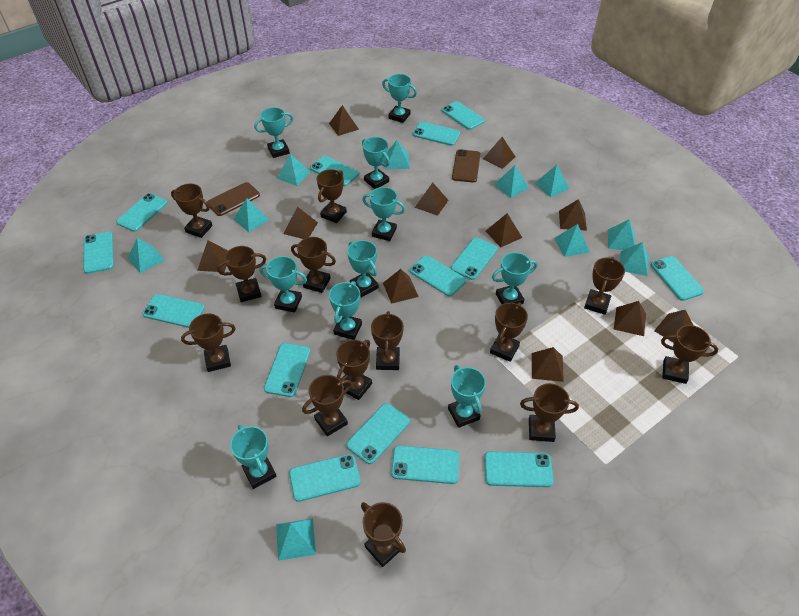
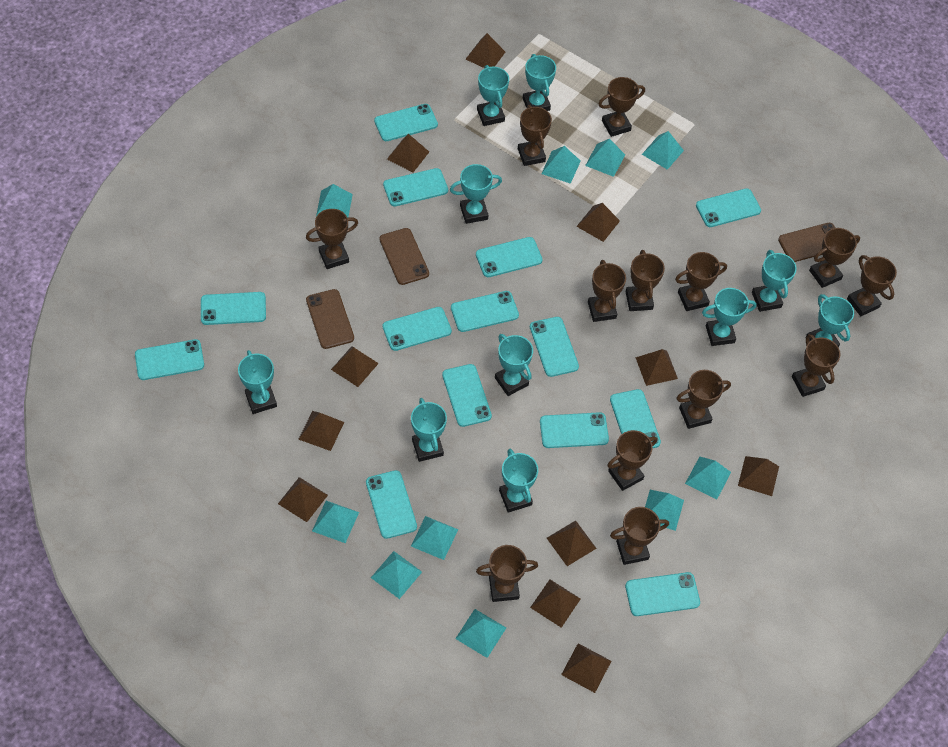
brown phone: [207,182,260,216] [452,149,481,183] = 2 -> [306,289,354,349] [379,228,429,285] [778,223,835,262] = 3

